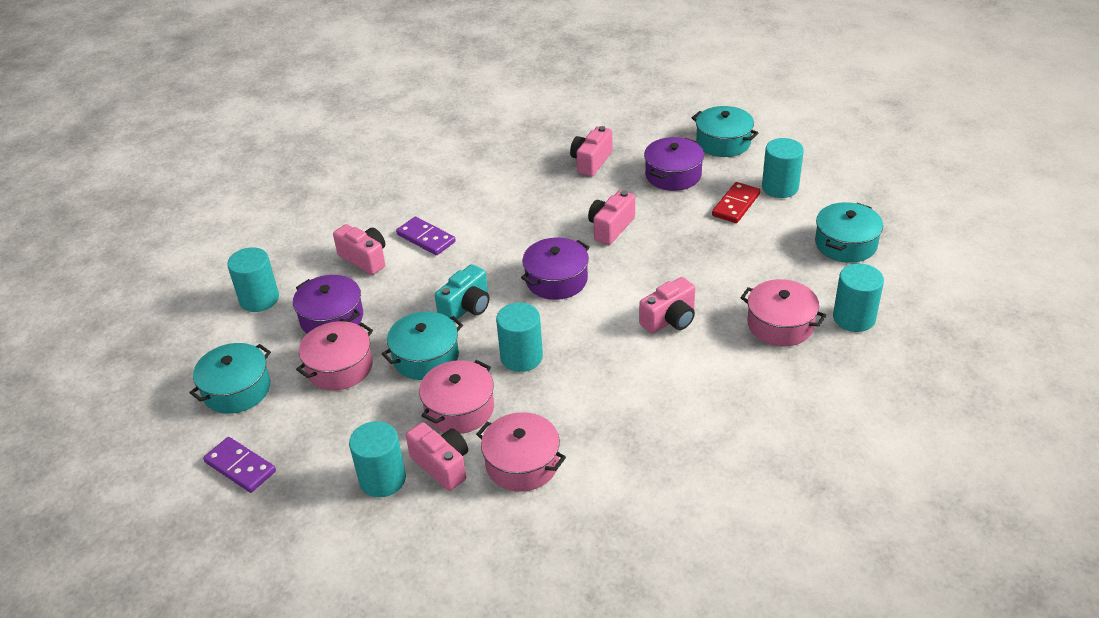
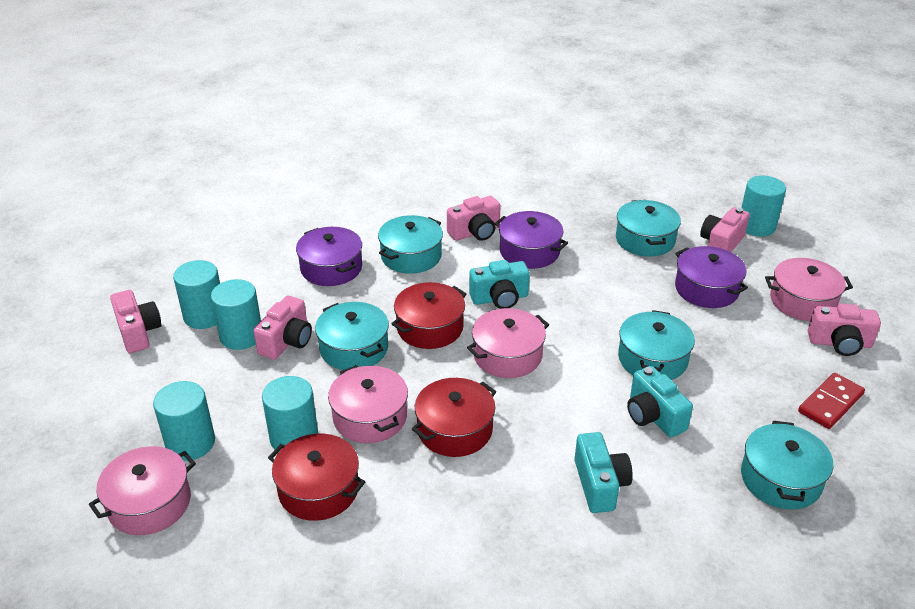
purple domino: [203,437,276,493] [396,217,456,255] = 2 -> none = 0
red pot: none = 0 -> [268,434,365,521] [391,282,466,349] [412,378,496,457] = 3
turquoise camera: [435,264,489,322] = 1 -> [469,260,530,309] [574,432,633,513] [627,366,693,438] = 3
turquoise pot: [189,343,271,414] [382,311,463,380] [692,106,758,157] [815,202,883,263] = 4 -> [315,302,389,370] [378,215,443,274] [616,200,681,256] [618,310,695,380] [741,421,833,510] = 5

